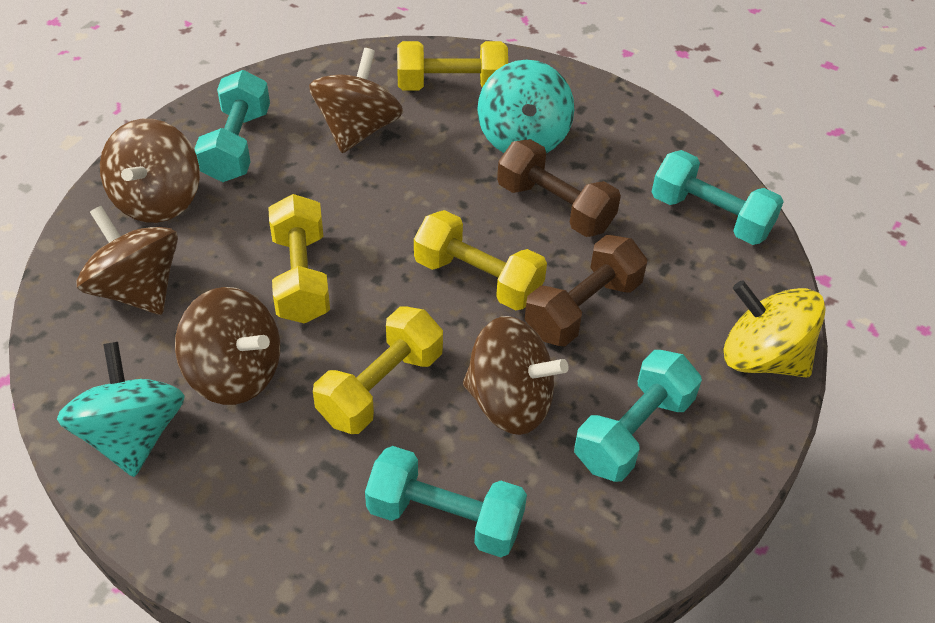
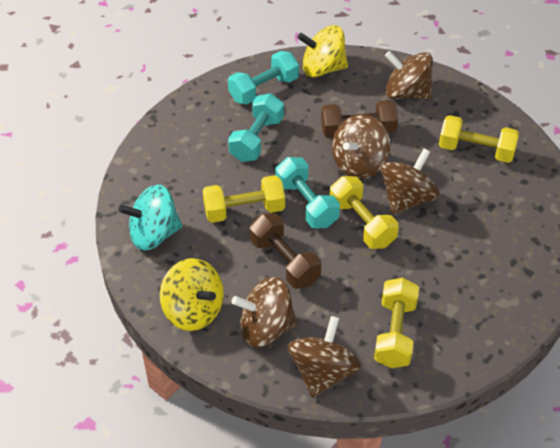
turquoise dumbbell: [194,70,270,182] [365,446,527,557] [574,350,702,482] [652,150,784,245] = 4 -> [228,51,299,105] [228,93,284,162] [275,157,340,228] = 3
turquoise spinning top: [57,342,185,477] [477,60,574,153] = 2 -> [118,185,183,251] = 1
yellow spinning top: [723,280,826,378] = 1 -> [160,258,224,331] [297,25,348,78] = 2

